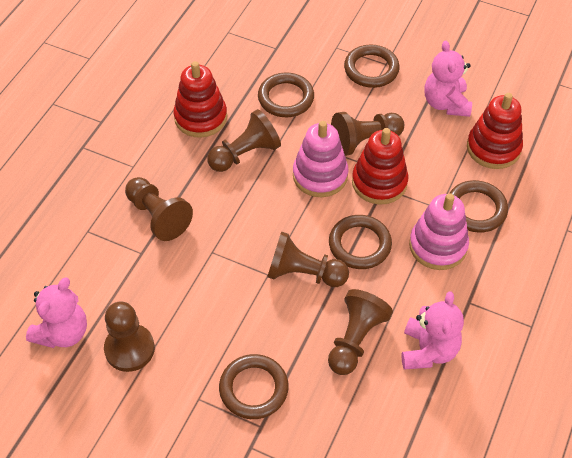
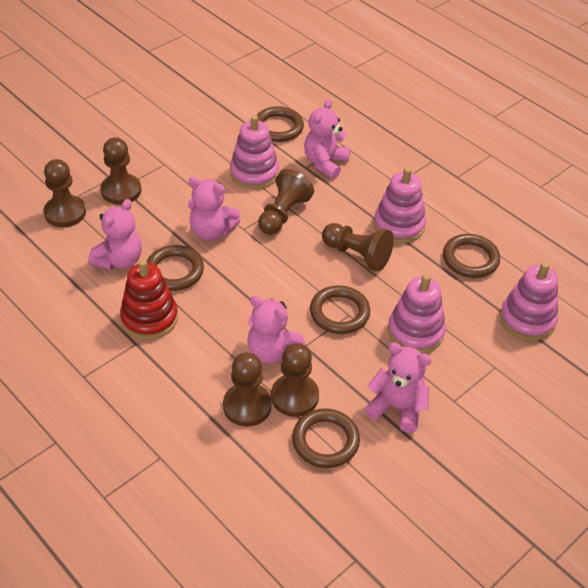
pink stacking toy: [293,121,348,197] [409,193,469,270] = 2 -> [230,115,279,190] [374,167,426,243] [388,274,446,353] [500,262,558,341] = 4
pink teddy bear: [26,277,87,348] [401,291,464,369] [424,41,472,117] = 3 -> [88,199,142,270] [188,177,241,240] [247,296,306,364] [304,99,350,179] [365,342,431,433] = 5
red stacking toy: [173,61,227,138] [352,128,408,205] [467,93,523,169] = 3 -> [120,260,178,340] = 1

